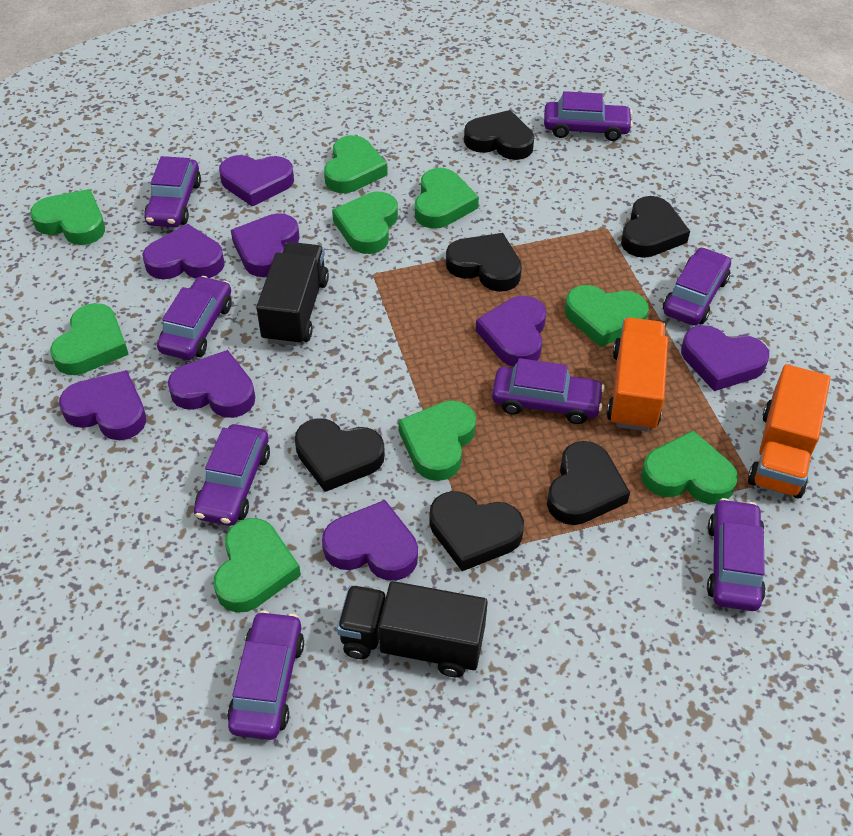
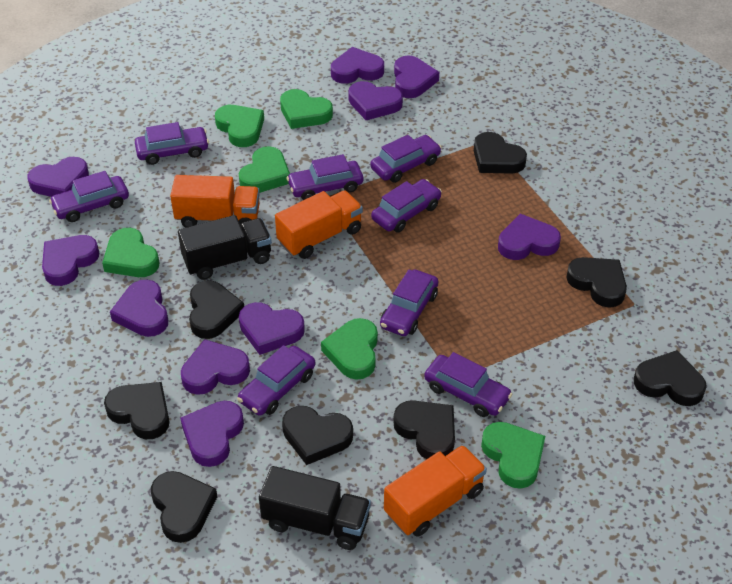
black heart: [295,418,385,492] [429,491,524,571] [446,233,522,292] [464,110,534,160] [547,441,630,525] [621,196,690,258] = 6 -> [104,382,169,439] [151,471,217,543] [189,281,244,339] [282,406,353,465] [393,400,455,459] [474,132,527,174] [566,257,627,308] [634,350,706,406] = 8
green heart: [30,189,105,245] [50,303,129,375] [214,518,301,613] [324,135,388,193] [332,192,398,254] [398,400,476,481] [415,168,479,229] [565,285,649,347] [641,431,738,504] = 9 -> [102,228,160,277] [215,105,264,147] [239,146,290,193] [280,89,333,129] [321,318,378,380] [481,422,545,489] = 6
orange truck: [607,317,668,431] [748,364,831,498] = 2 -> [170,175,260,228] [275,190,363,259] [384,445,487,537] = 3
purple heart: [59,370,146,440] [143,224,225,279] [168,350,255,418] [219,155,294,207] [231,213,300,277] [322,500,418,581] [476,296,546,367] [681,325,769,391] = 8 -> [27,157,89,197] [42,235,99,286] [110,280,168,337] [180,401,244,467] [181,339,250,395] [239,302,305,355] [331,47,384,84] [348,81,403,120] [394,56,439,98] [498,214,561,260] = 10

